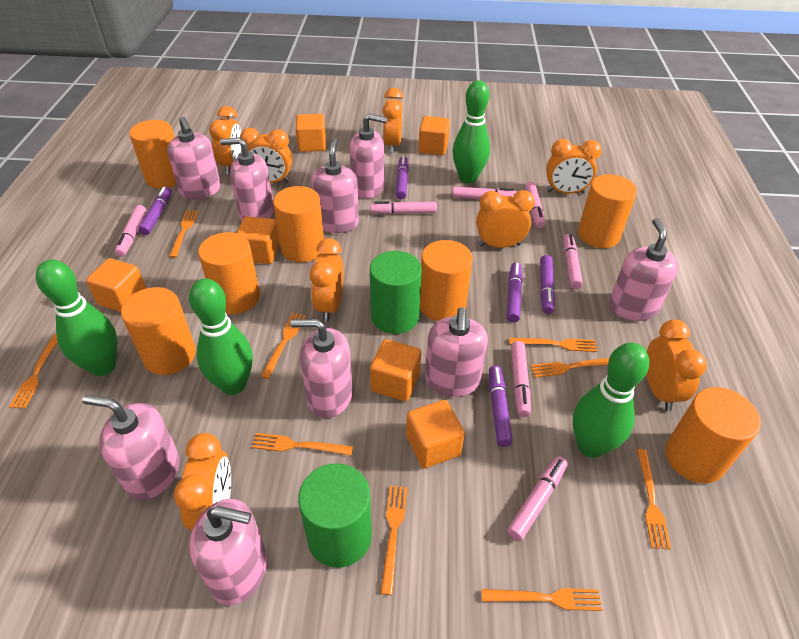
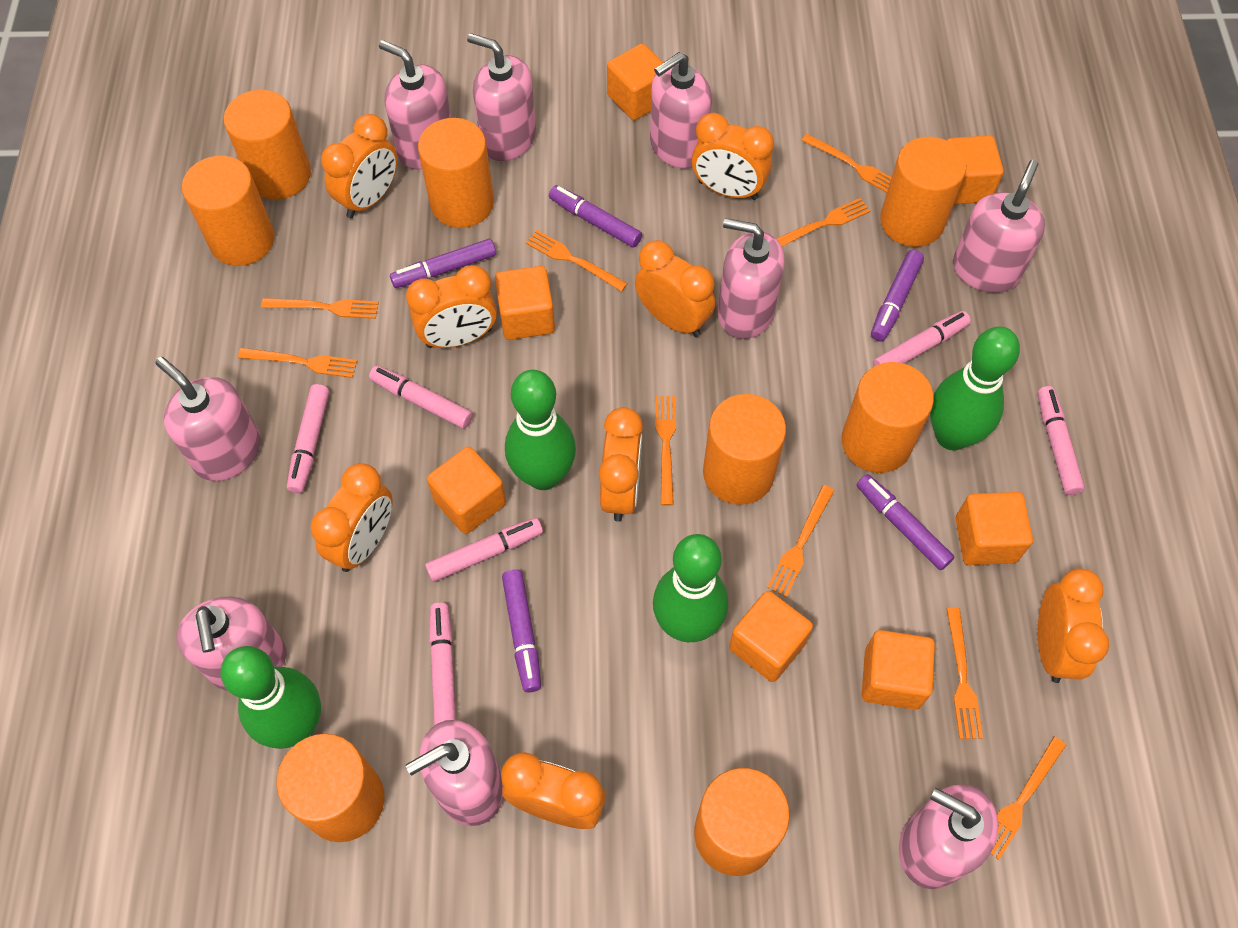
green cylinder: [298,463,372,568] [370,251,422,334] = 2 -> none = 0
orange cube: [86,258,146,312] [237,217,280,264] [296,114,326,152] [370,339,421,401] [406,400,465,468] [418,116,450,155] = 6 -> [427,446,506,534] [495,266,555,340] [607,44,663,120] [729,591,813,682] [862,630,935,710] [947,135,1003,204] [955,492,1033,565] = 7
orange cylinder: [121,287,196,375] [129,120,177,189] [198,232,260,314] [273,186,324,262] [420,240,473,321] [578,174,637,248] [665,387,761,483] = 7 -> [182,156,275,266] [224,90,311,199] [276,734,384,842] [418,118,494,228] [694,768,790,876] [703,394,786,505] [841,362,934,473] [880,137,966,247] = 8
pink marker: [115,205,147,257] [370,201,437,214] [452,187,518,199] [507,456,568,541] [511,341,531,417] [525,181,545,228] [563,234,583,289] = 7 -> [287,384,329,493] [369,366,473,429] [425,518,543,582] [429,603,456,726] [873,311,971,366] [1038,386,1085,495] = 6

